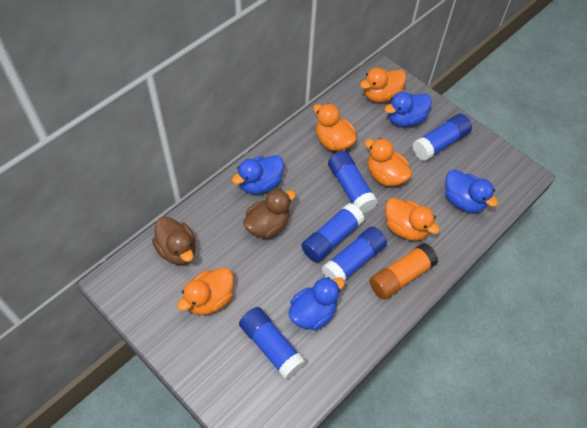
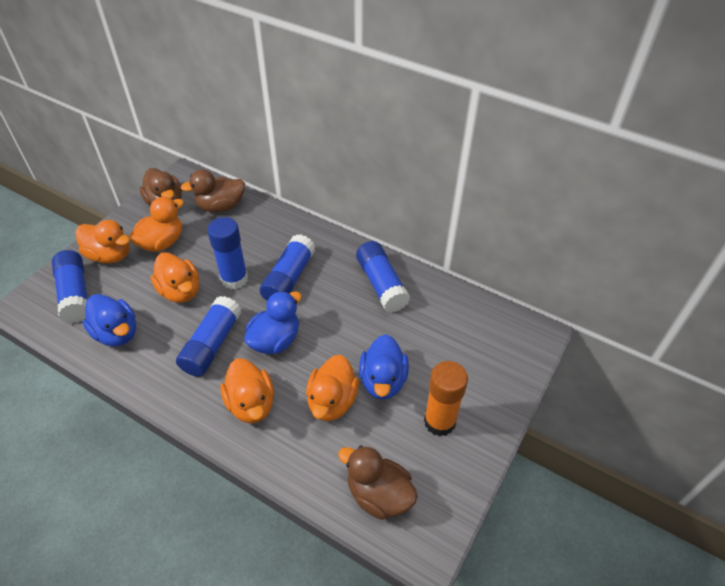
blue duck: [232,155,284,194] [289,277,345,331] [385,92,432,127] [445,170,498,213] = 4 -> [83,294,136,346] [244,291,302,354] [359,334,409,400] = 3
brown duck: [152,217,196,265] [243,189,296,239] = 2 -> [139,168,182,206] [181,169,245,212] [338,445,418,520] = 3

